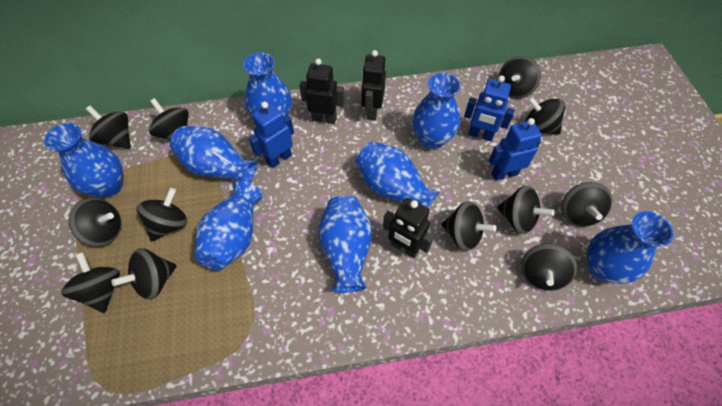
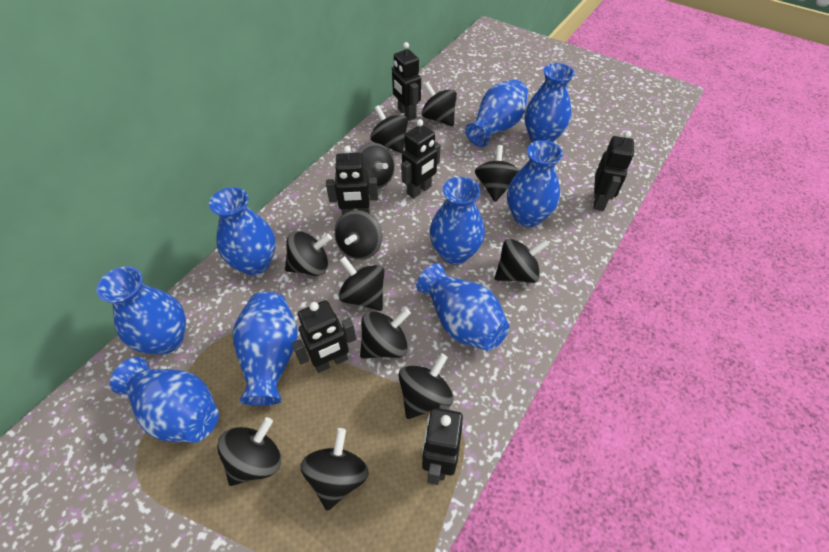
black robot: [299,58,345,124] [362,50,386,121] [383,198,434,258] = 3 -> [292,300,356,373] [326,146,378,215] [392,42,421,121] [401,119,441,199] [422,404,463,485] [593,131,634,211] = 6
blue robot: [249,102,294,168] [464,75,515,141] [489,118,542,181] = 3 -> none = 0
blue vase: [44,123,123,198] [170,126,257,182] [194,180,263,270] [243,53,292,118] [318,196,372,293] [355,141,439,208] [412,73,461,149] [587,211,673,284] = 8 -> [97,266,186,355] [110,357,219,443] [209,187,276,275] [232,292,298,406] [416,263,510,351] [430,177,485,265] [465,79,528,147] [507,140,563,227] [525,63,575,142] = 9

